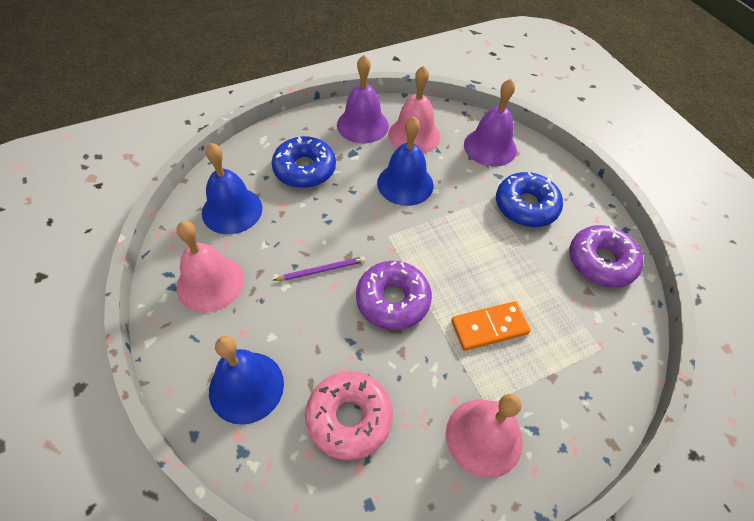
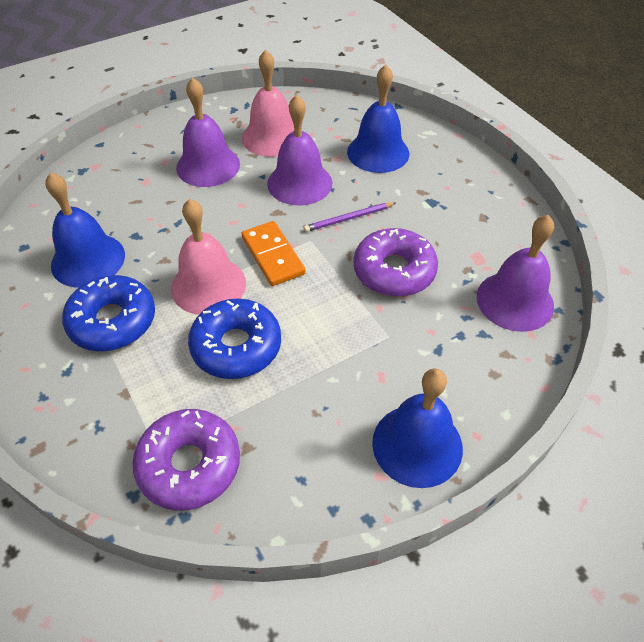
pink bell: [176,221,244,312] [388,66,441,153] [446,394,523,478] = 3 -> [171,199,246,315] [242,50,294,157] = 2
pink donut: [305,371,393,461] = 1 -> none = 0
purple bell: [337,55,389,144] [464,79,517,167] = 2 -> [176,77,240,187] [267,95,332,206] [477,215,554,332] = 3

